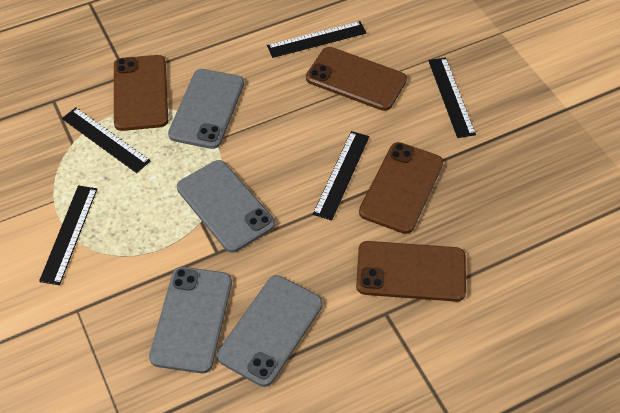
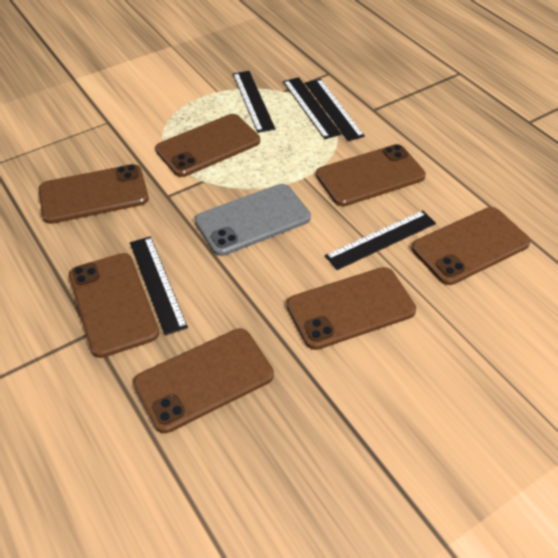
brown phone: [114,55,168,131] [306,47,407,111] [356,241,466,302] [359,142,443,234] = 4 -> [39,164,149,224] [69,253,159,358] [133,328,274,433] [155,114,260,177] [287,267,416,350] [316,144,426,206] [411,207,531,285] = 7
grey phone: [149,267,232,373] [168,69,244,149] [177,160,275,253] [217,275,323,387] = 4 -> [195,184,311,256] = 1

